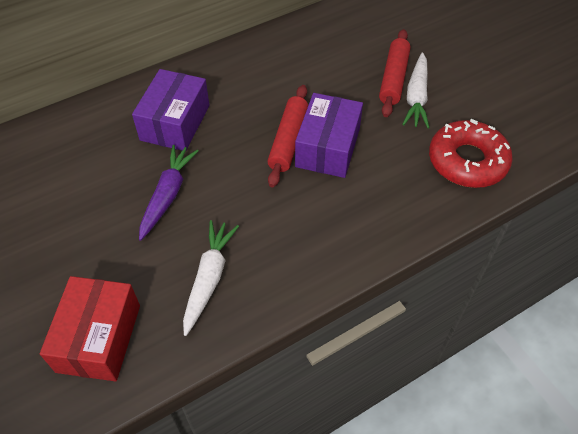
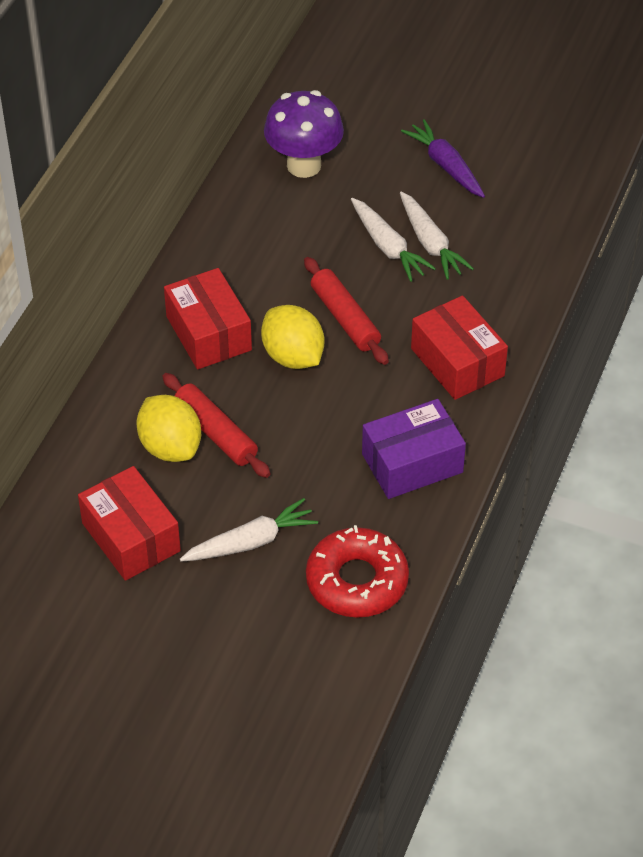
purple box: [132,69,210,150] [295,93,363,178] = 2 -> [362,399,466,499] = 1
purple mushroom: none = 0 -> [264,90,344,178] = 1
red box: [40,276,140,381] = 1 -> [78,466,181,581] [164,268,252,370] [411,295,508,400] = 3
white carrot: [183,220,239,336] [402,53,430,128] = 2 -> [180,498,318,562] [351,198,436,282] [400,192,474,280] = 3
yellow lemon: none = 0 -> [136,395,201,462] [261,305,324,369] = 2

